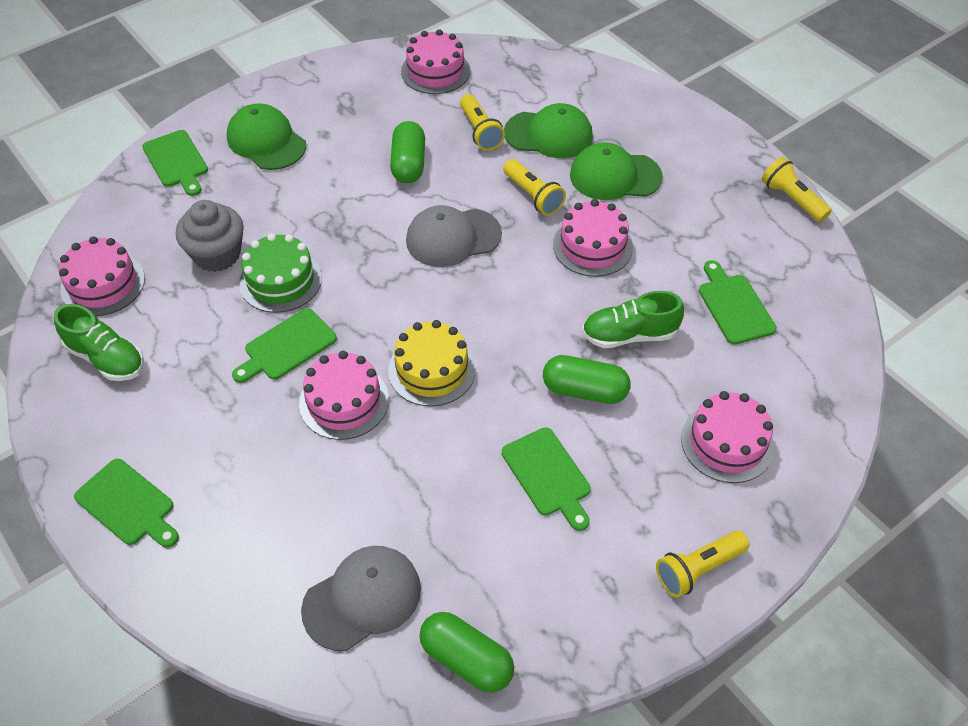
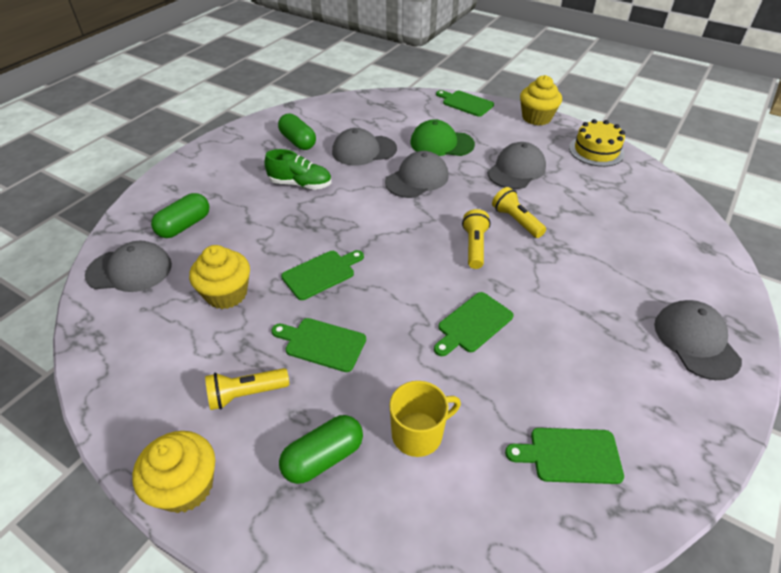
green cake: [239,233,322,313] = 1 -> none = 0
green cap: [227,103,306,170] [504,103,593,158] [570,142,663,200] = 3 -> [411,119,475,156] = 1
green shoe: [54,304,144,381] [582,291,684,348] = 2 -> [264,149,331,190] = 1
grey cap: [301,546,421,651] [406,205,502,267] = 2 -> [85,241,172,292] [332,128,397,166] [385,151,449,198] [487,142,546,189] [654,300,742,380] = 5
grey cupcake: [176,200,244,272] = 1 -> none = 0
pink cake: [59,236,145,316] [299,351,389,440] [401,29,470,94] [553,199,633,277] [681,391,774,483] = 5 -> none = 0
yellow cupcake: none = 0 -> [132,431,215,513] [189,245,250,309] [520,75,562,126] = 3
yellow flashlight: [460,94,505,151] [503,159,566,216] [656,530,750,598] [762,157,832,222] = 4 -> [205,368,289,410] [462,209,491,269] [492,187,546,238] = 3
yellow mug: none = 0 -> [389,381,461,457] = 1

